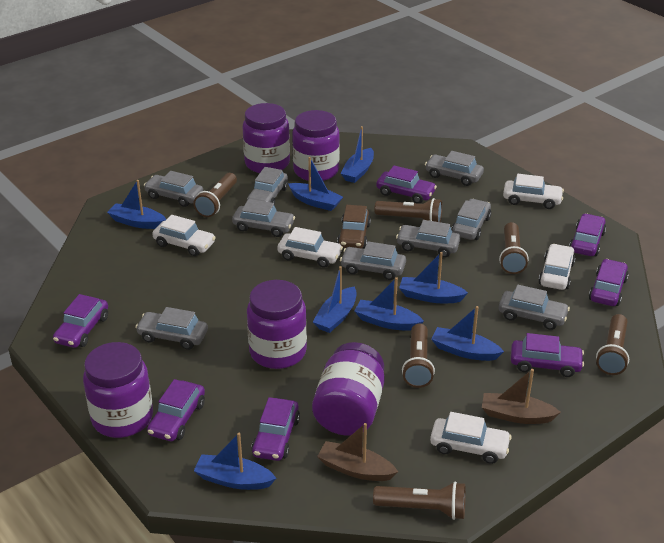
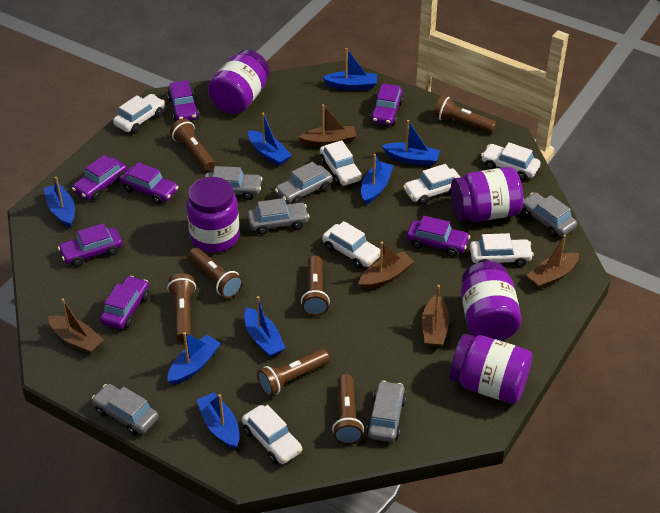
brown boat: [317,423,398,481] [482,369,561,424] = 2 -> [48,299,104,354] [299,104,356,147] [358,242,414,290] [422,285,449,347] [526,235,579,289] = 5
brown car: [337,205,371,249] = 1 -> none = 0
brown flashlight: [193,173,237,217] [373,482,466,520] [374,198,442,222] [402,323,435,388] [499,222,528,274] [596,314,629,375] = 6 -> [167,273,196,342] [170,119,215,171] [188,248,243,298] [257,349,330,397] [301,255,330,316] [332,374,364,445] [434,96,496,133] = 7
grey car: [135,307,208,350] [144,171,203,207] [232,199,295,237] [247,167,288,206] [340,242,406,280] [396,220,461,257] [425,151,484,186] [451,199,491,240] [499,285,570,330] = 9 -> [91,384,159,435] [204,166,262,200] [247,198,309,235] [275,162,333,204] [366,381,406,442] [522,192,577,237] = 6
white car: [152,215,216,256] [277,227,343,268] [430,412,512,464] [503,174,564,209] [538,244,576,290] = 5 -> [113,94,165,133] [242,405,302,464] [320,140,362,186] [322,221,380,269] [403,164,460,205] [470,233,534,267] [481,142,541,180] = 7

